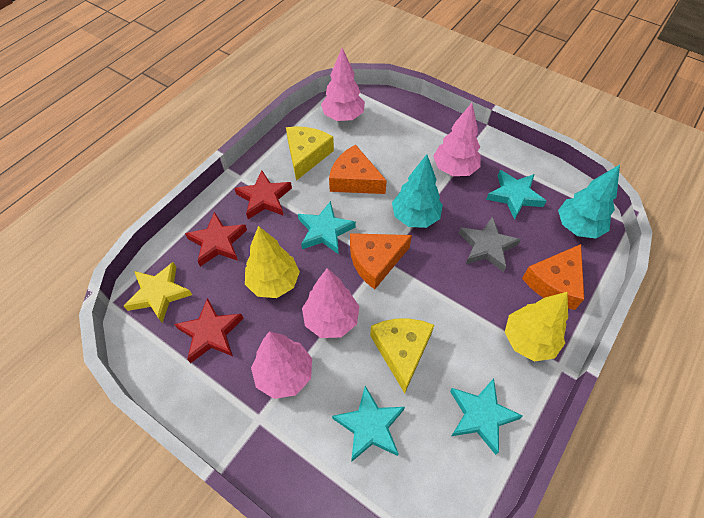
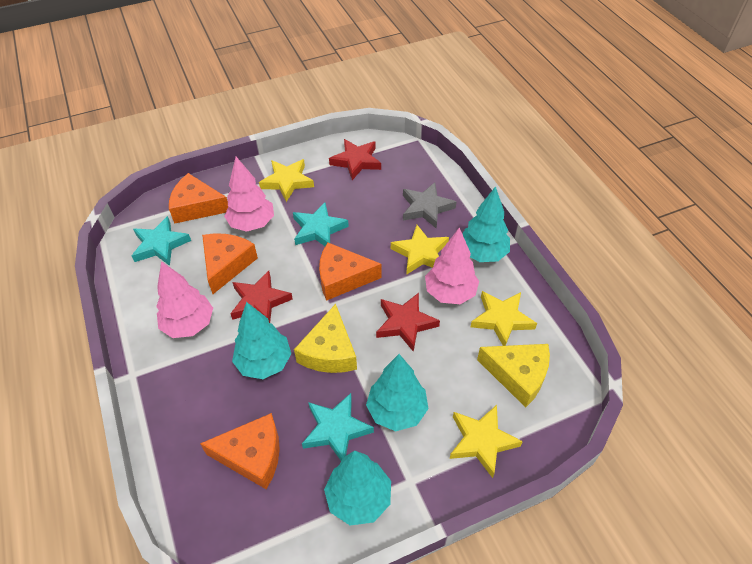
orange cheese: [329,145,387,194] [350,233,412,289] [522,244,584,310] = 3 -> [169,173,228,224] [200,413,280,489] [202,233,258,294] [319,243,382,301] = 4
pink tree: [251,331,312,399] [302,268,360,338] [321,48,365,121] [433,103,481,176] = 4 -> [156,261,213,338] [224,157,274,232] [425,228,479,304] = 3
turquoise star: [298,201,356,255] [332,386,405,461] [450,378,523,455] [486,170,546,219] = 4 -> [132,216,191,266] [293,202,349,246] [302,393,374,461] = 3
turquoise tree: [392,154,443,228] [558,165,620,239] = 2 -> [232,302,291,379] [324,450,391,525] [366,354,428,431] [462,186,510,262] = 4
yellow star: [124,262,192,323] = 1 -> [259,159,314,202] [391,225,449,275] [450,405,523,478] [471,291,537,346] = 4
yellow tree: [245,226,300,298] [505,292,568,362] = 2 -> none = 0

